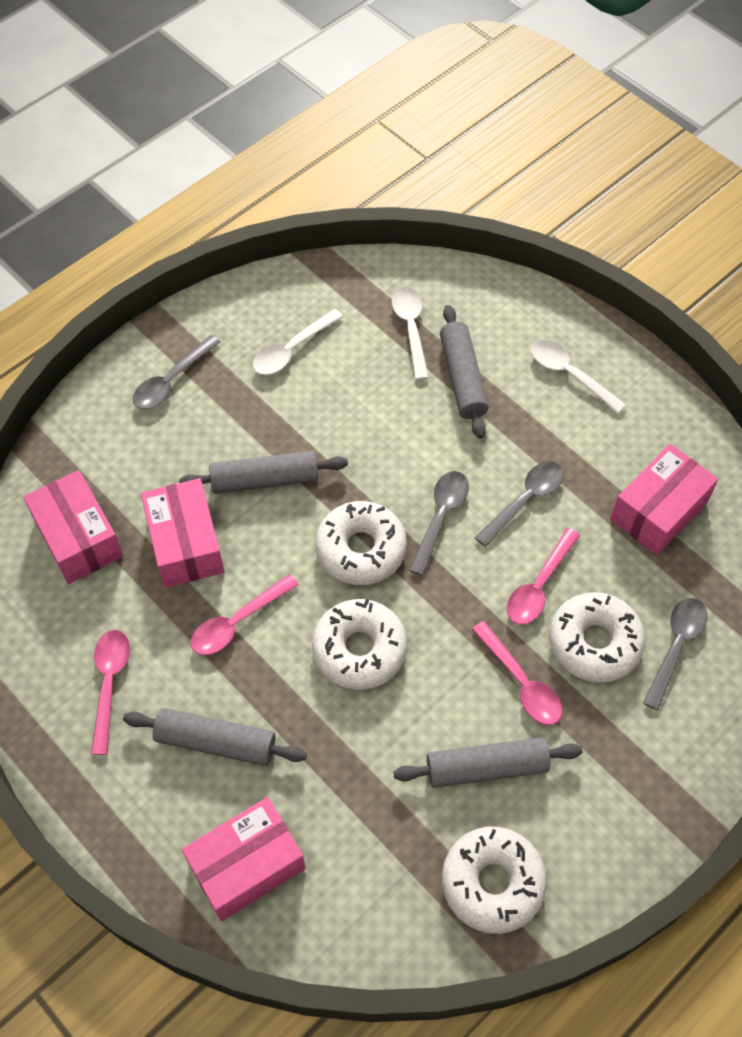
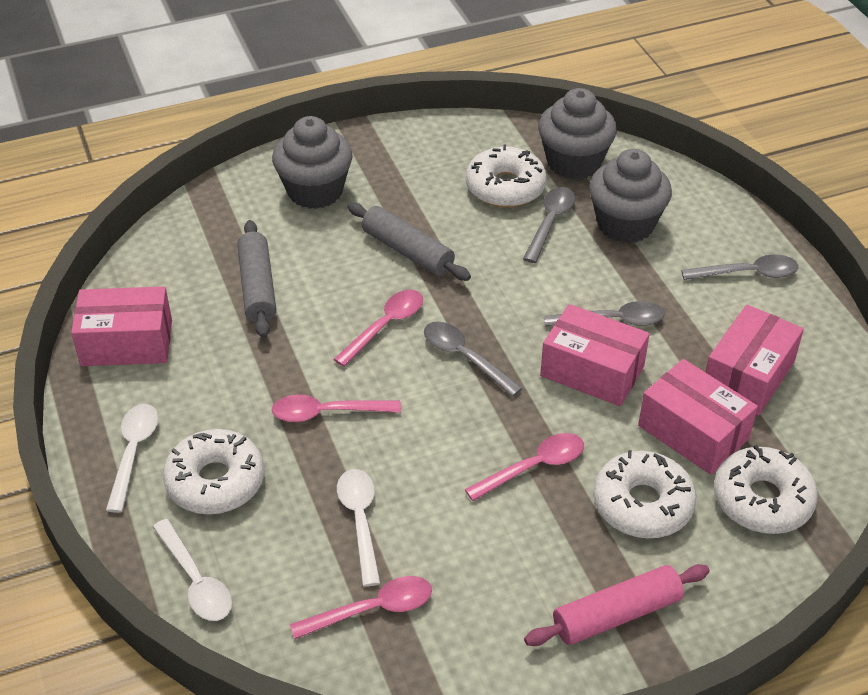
grey cupcake: none = 0 -> [272,116,352,209] [538,88,617,179] [589,149,672,243] = 3
grey rolling pin: [123,708,307,766] [179,451,348,494] [393,737,582,788] [440,305,489,439] = 4 -> [237,220,276,338] [348,203,471,281] = 2
pink rolling pin: none = 0 -> [524,564,710,646] = 1

